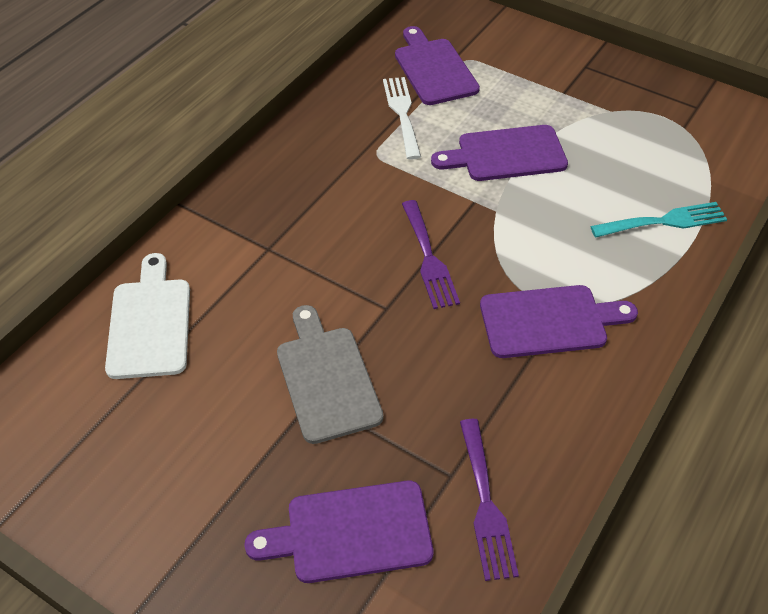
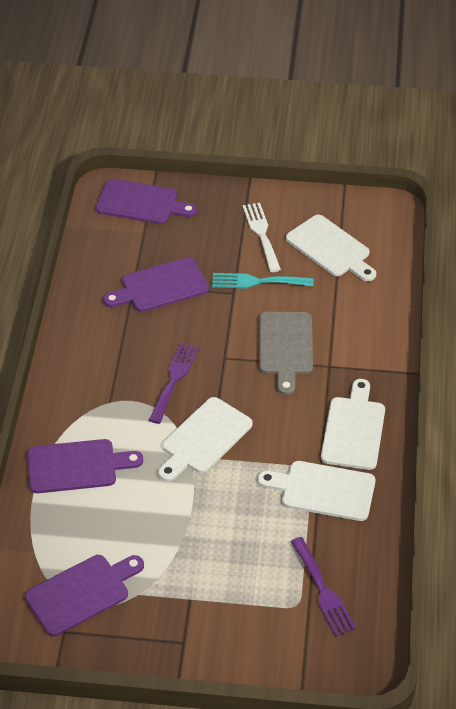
white cutting board: [105,253,190,379] = 1 -> [158,397,253,481] [258,461,376,521] [286,215,376,281] [321,379,385,470] = 4

